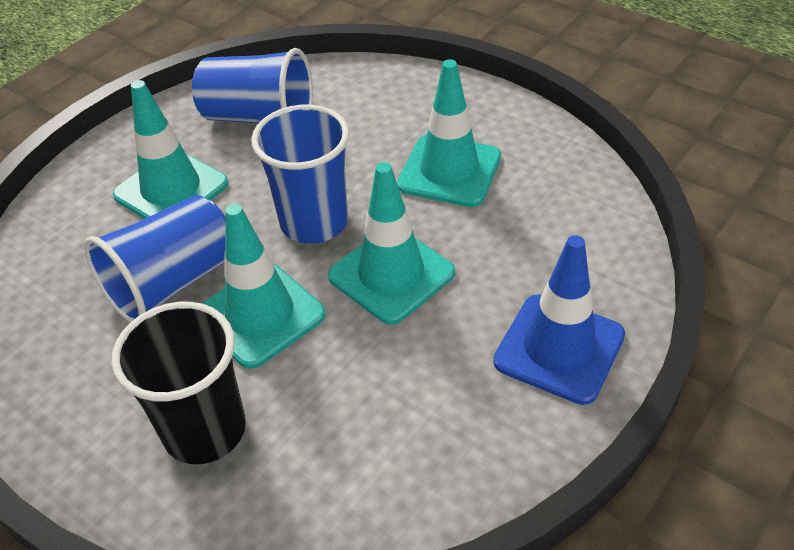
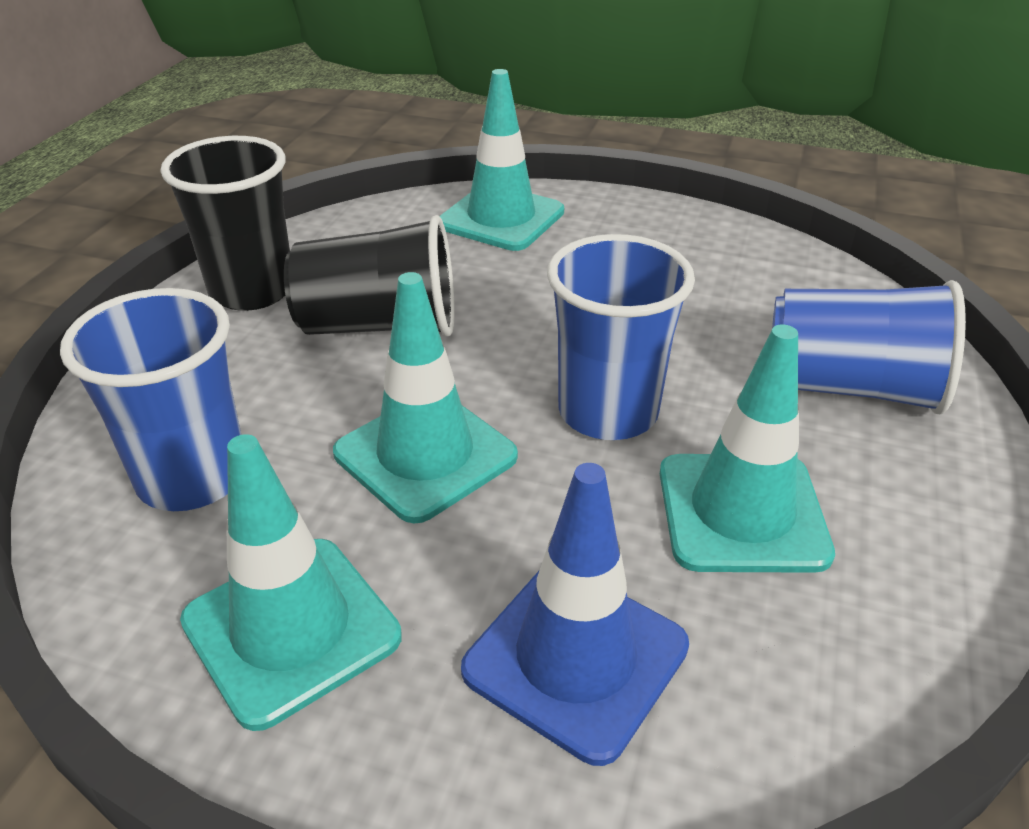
black cup: [111,302,246,464] = 1 -> [161,136,290,311] [284,215,455,336] = 2

